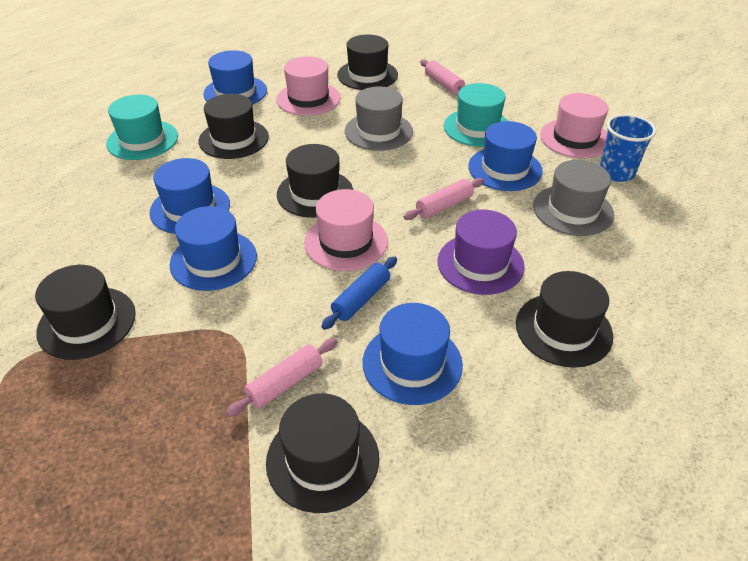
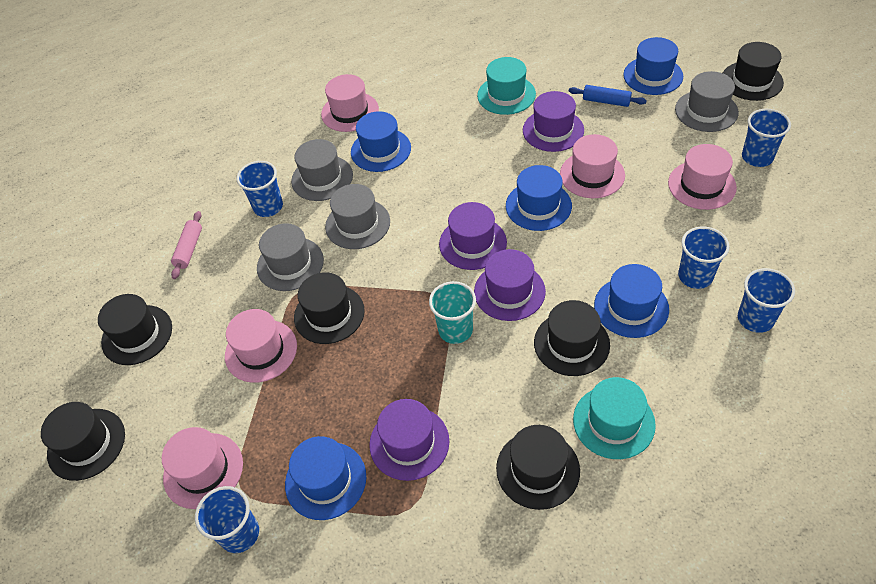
blue cup: [600,114,656,182] = 1 -> [195,486,259,553] [237,161,283,217] [678,226,730,289] [738,268,795,333] [742,109,791,167] = 5
grey hat: [345,87,413,151] [533,160,614,236] = 2 -> [257,223,324,291] [291,139,353,201] [325,184,390,249] [675,71,739,132] = 4
pink hat: [276,56,341,116] [304,189,388,271] [540,93,608,158] = 3 -> [162,427,243,509] [225,309,297,383] [321,74,379,132] [560,134,625,198] [668,144,737,210] = 5
pink rolling pin: [226,338,337,417] [404,178,484,220] [420,59,465,94] = 3 -> [171,211,202,279] = 1
purple hat: [437,210,525,295] = 1 -> [369,399,449,481] [439,202,507,270] [474,249,546,321] [523,91,584,152] = 4
turquoise cup: none = 0 -> [429,281,476,344] = 1

